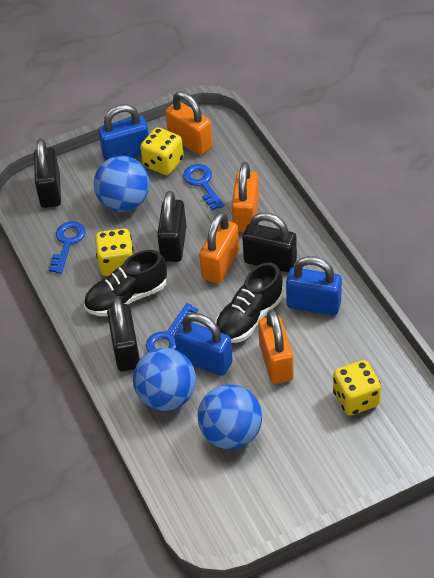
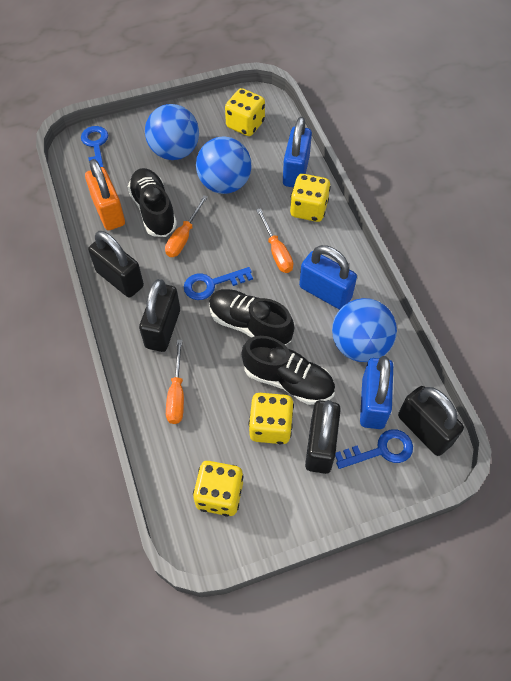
black shoe: [84,250,167,316] [215,263,283,343] = 2 -> [128,168,177,237] [209,289,294,345] [242,336,335,405] = 3
orange padlock: [165,91,213,155] [199,212,239,284] [232,162,259,232] [258,309,293,384] = 4 -> [85,159,125,230] = 1
orange screwdriver: none = 0 -> [165,195,208,257] [166,340,184,424] [256,208,293,273] = 3
yellow dice: [95,228,134,276] [140,127,184,175] [333,360,381,416] = 3 -> [193,461,243,517] [225,88,265,136] [249,393,294,444] [290,174,331,222] = 4

